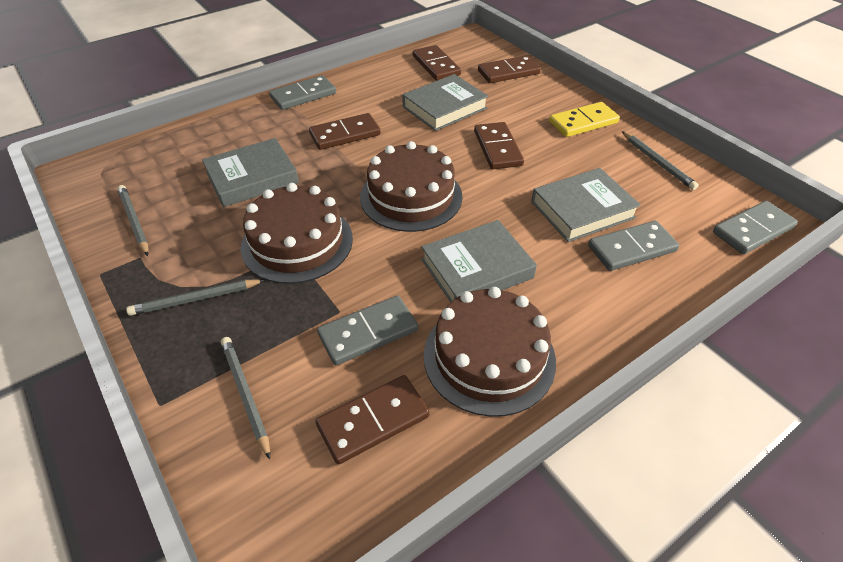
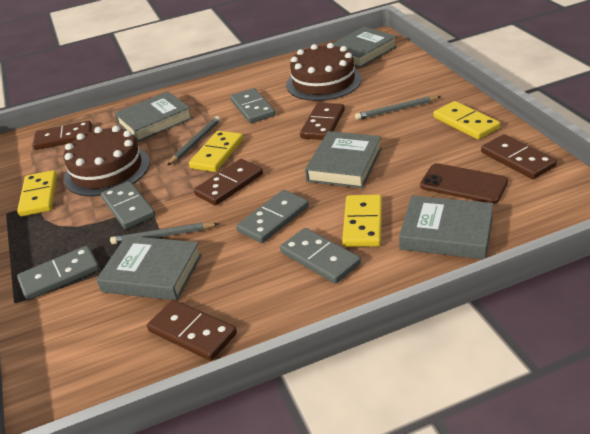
brown cake: [241,183,353,284] [360,141,462,232] [424,287,556,417] = 3 -> [63,126,150,196] [286,43,362,101] = 2
brown phone: none = 0 -> [420,163,508,204] = 1
grey book: [202,138,299,207] [402,74,489,131] [421,220,537,303] [531,168,641,242] = 4 -> [96,236,202,301] [114,91,192,142] [305,131,382,188] [333,27,397,68] [399,196,494,259] = 5
grey domino: [269,75,336,110] [317,295,418,365] [588,221,679,271] [713,201,798,254] = 4 -> [17,246,100,300] [101,181,155,229] [230,88,275,123] [236,190,309,243] [280,228,361,284] = 5
grey pencil: [117,185,149,256] [126,279,265,316] [221,337,270,459] [622,131,699,190] = 4 -> [110,222,218,245] [167,116,221,166] [355,96,441,120] = 3
yellow domino: [549,102,620,137] = 1 -> [17,170,57,217] [189,131,243,172] [342,194,382,247] [433,101,500,139] = 4

